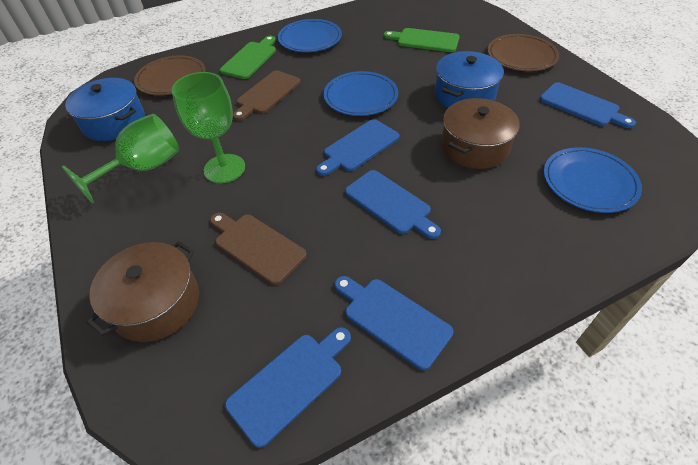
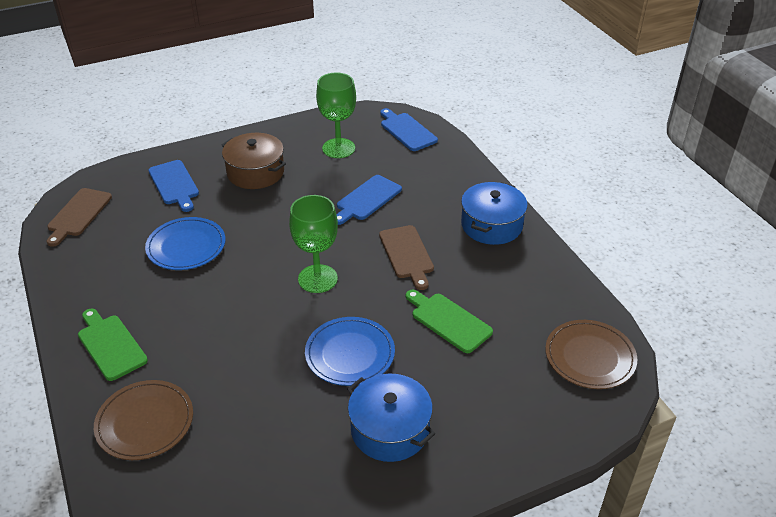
blue cutting board: [225,327,351,448] [316,119,399,176] [334,276,453,370] [345,170,441,239] [540,82,636,128] = 5 -> [149,160,199,212] [336,175,402,225] [381,108,438,151] = 3
blue plate: [278,19,342,52] [324,71,398,116] [544,147,642,213] = 3 -> [145,217,225,270] [305,317,395,386] = 2
brown pot: [86,241,199,342] [441,98,520,169] = 2 -> [222,133,286,189] = 1

